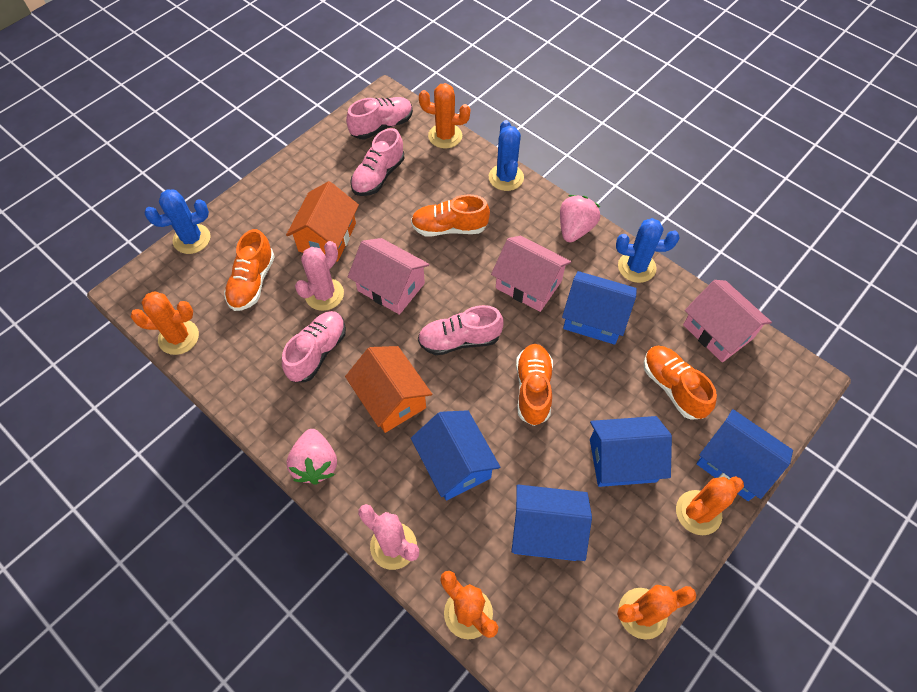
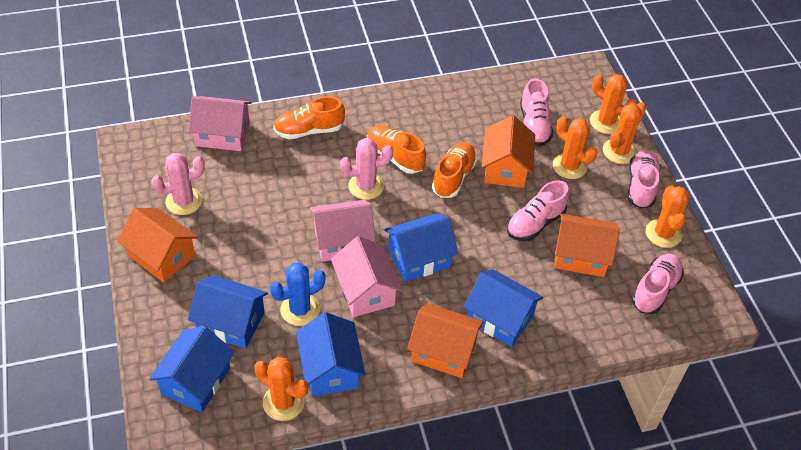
blue cactus: [144,189,211,254] [489,120,524,191] [616,218,679,283] = 3 -> [270,263,326,326] = 1
orange house: [286,181,359,262] [345,346,432,433] = 2 -> [117,208,198,283] [407,303,484,378] [481,115,535,188] [554,213,620,277] = 4
orange shoe: [224,229,275,311] [411,195,490,236] [516,344,553,426] [644,346,717,420] = 4 -> [273,96,345,139] [367,125,426,174] [432,142,477,198] = 3
pink strawberry: [287,429,337,485] [560,195,600,242] = 2 -> none = 0

